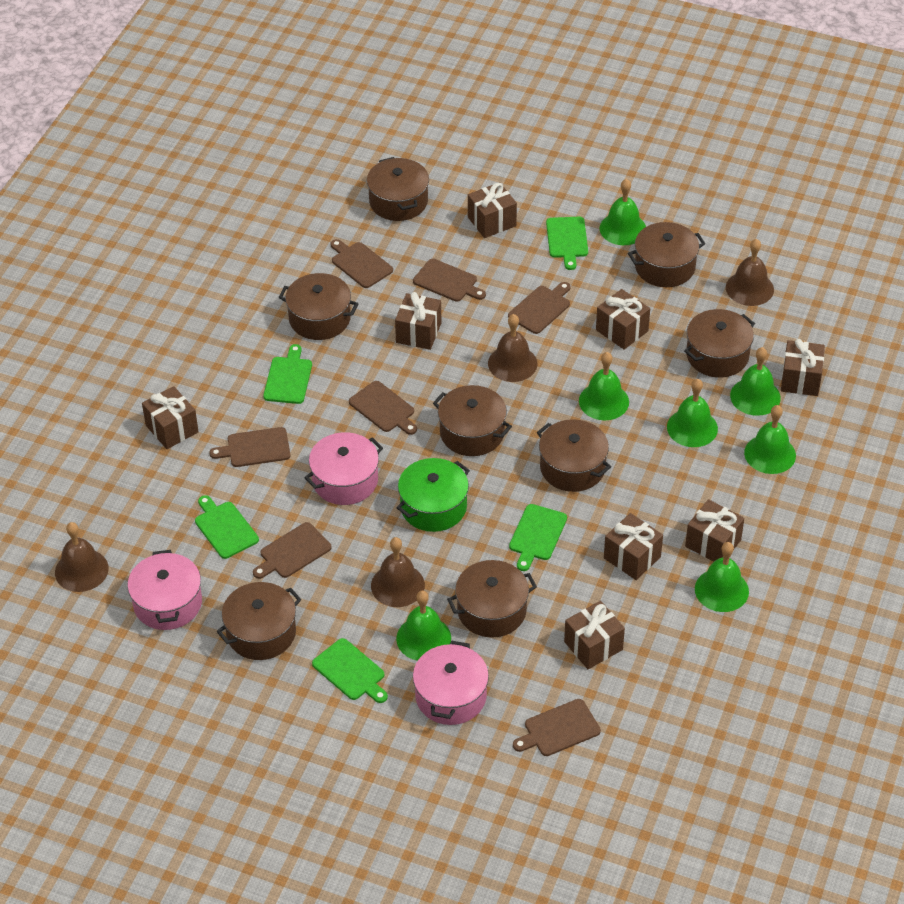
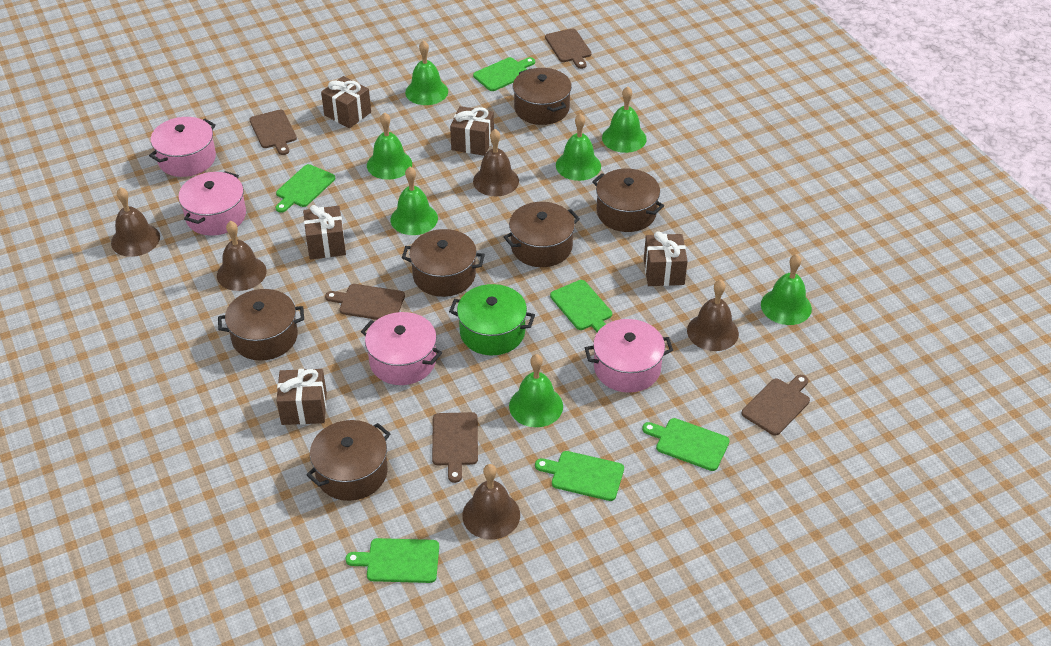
brown bell: [55,522,109,592] [371,537,425,607] [488,314,538,382] [726,239,774,306] = 4 -> [111,187,160,257] [217,221,267,291] [462,464,520,540] [473,129,519,196] [687,280,739,351] = 5
brown cutting board: [209,427,291,467] [253,522,332,579] [330,239,393,288] [349,381,417,435] [413,259,486,302] [508,282,571,334] [513,699,601,756] = 7 -> [249,110,297,155] [325,284,405,320] [432,412,478,483] [545,29,592,69] [742,375,810,436] = 5
brown gift: [142,386,199,449] [395,292,441,350] [468,182,517,238] [564,601,625,669] [596,289,650,350] [604,513,663,580] [685,499,744,562] [781,339,825,396] = 8 -> [277,369,327,425] [303,205,346,260] [321,76,371,128] [450,106,494,156] [644,231,688,286] = 5
brown pot: [216,582,301,660] [279,273,359,340] [367,157,429,221] [433,385,512,456] [447,560,537,638] [537,419,611,492] [628,222,705,287] [684,309,755,378] = 8 -> [218,289,304,361] [306,420,390,501] [402,229,485,297] [504,202,580,267] [513,68,572,125] [592,169,664,232] = 6
green cutting board: [195,495,259,559] [263,344,312,404] [312,638,388,703] [509,504,567,571] [546,217,588,270] = 5 -> [276,164,335,213] [346,538,439,583] [473,57,535,91] [535,451,624,501] [550,280,612,332] [642,418,730,471] = 6
pink pot: [127,550,202,630] [304,432,383,505] [413,640,489,725] = 3 -> [149,117,216,177] [178,171,246,236] [361,312,442,385] [585,319,673,393] = 4

